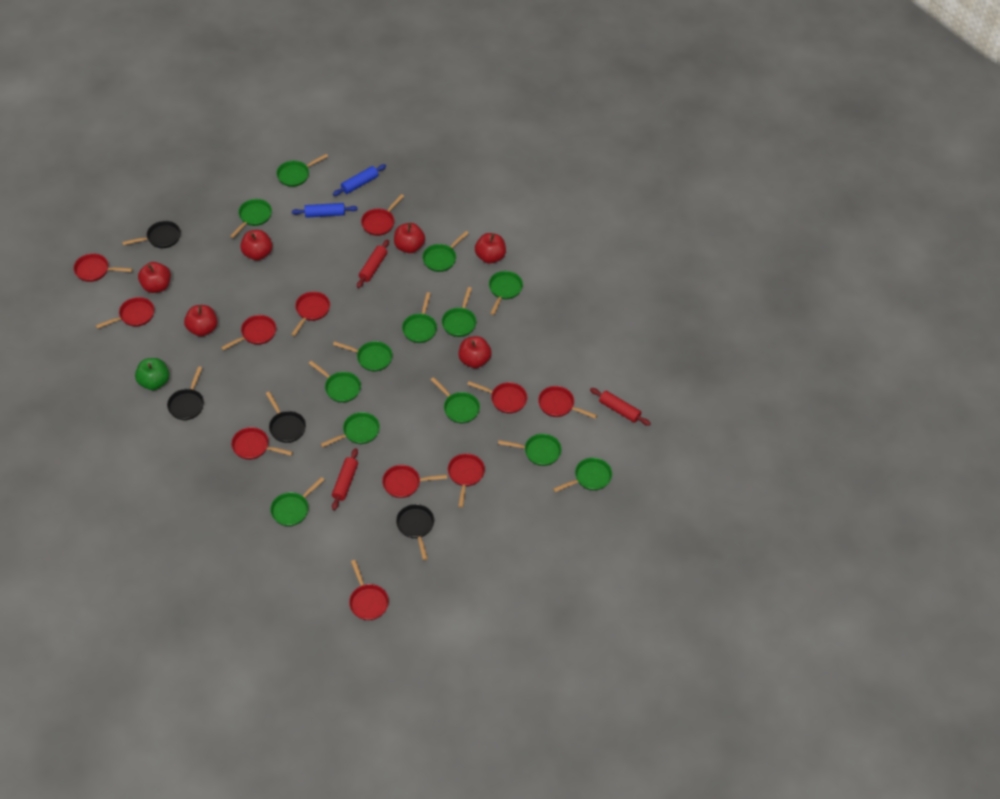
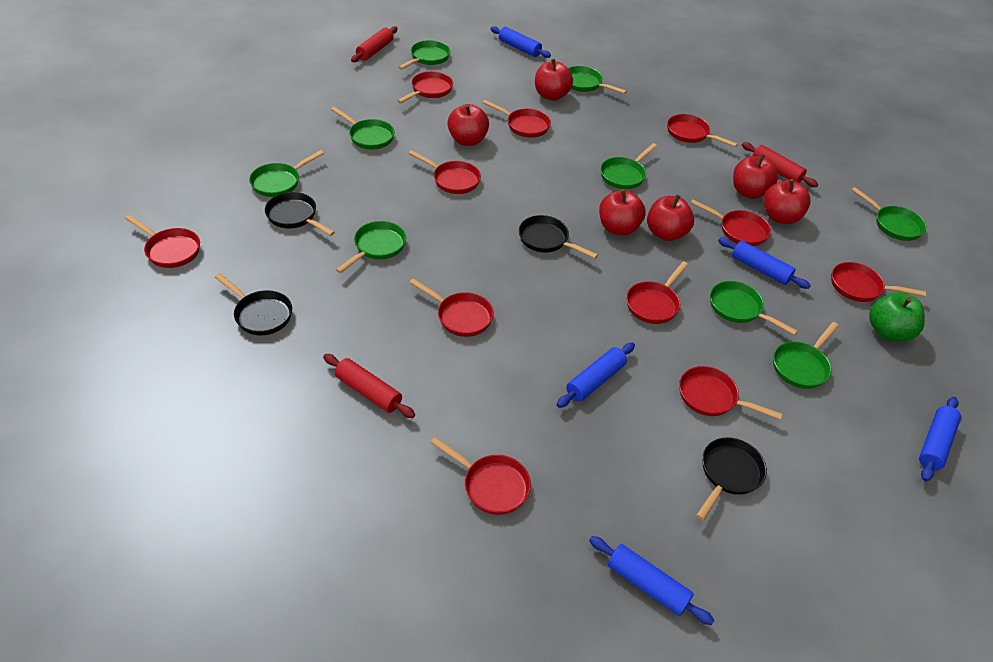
blue rolling pin: [292,203,358,218] [333,164,386,196] = 2 -> [491,26,551,58] [557,342,635,408] [589,536,714,625] [718,238,811,289] [919,397,961,482] = 5
green pan: [230,199,272,238] [270,477,325,526] [276,154,328,187] [308,361,361,403] [321,412,380,447] [333,341,393,371] [402,292,437,343] [422,231,469,272] [431,377,480,423] [442,287,477,337] [489,271,523,315] [498,434,562,466] [553,457,612,492] = 13 -> [249,150,324,197] [331,107,395,149] [336,221,406,273] [398,40,450,70] [568,66,627,94] [600,143,657,189] [710,281,798,335] [773,322,839,389] [852,187,926,241] = 9

